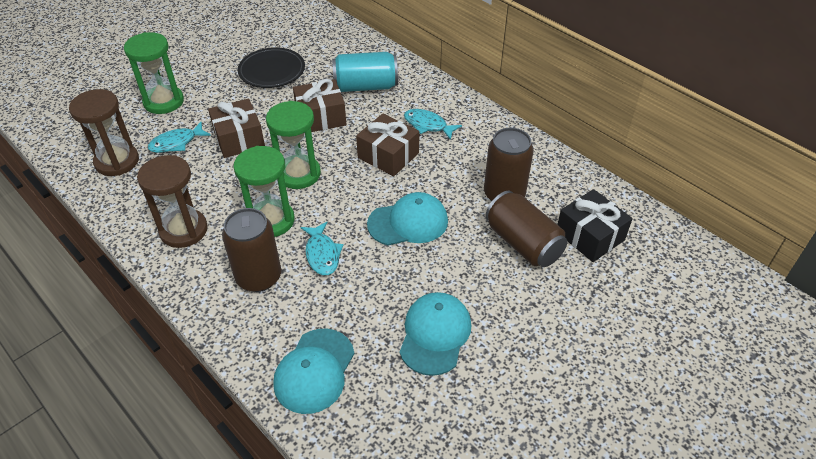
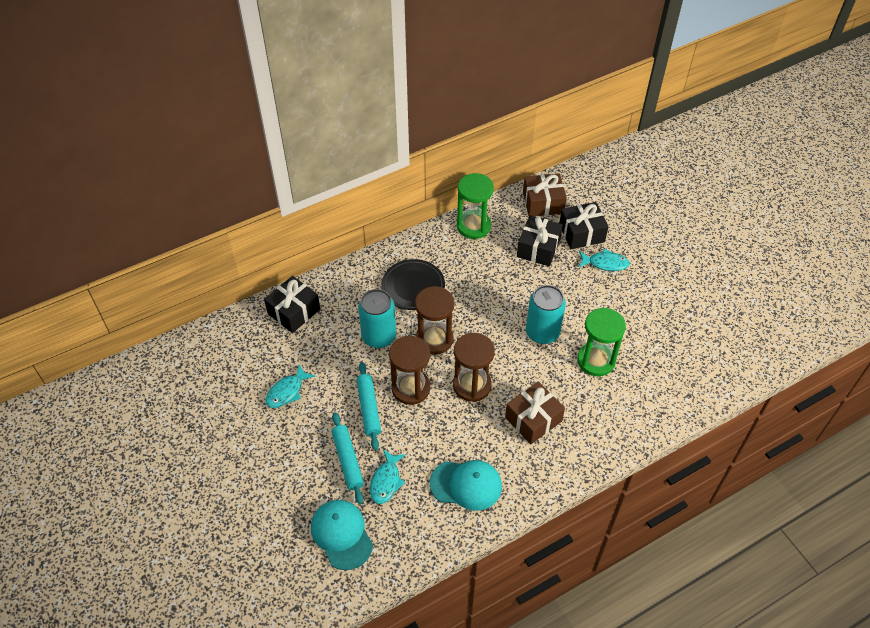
black gift: [557,189,633,262] = 1 -> [264,276,320,333] [517,215,563,266] [559,202,609,249] = 3
brown can: [222,208,281,292] [484,128,534,202] [485,191,567,267] = 3 -> none = 0
brown gift: [208,99,265,158] [293,79,347,132] [356,114,419,176] = 3 -> [505,381,565,444] [523,173,567,216] = 2
brown hourglass: [69,89,139,176] [137,155,208,248] = 2 -> [389,336,430,405] [415,286,455,355] [453,333,495,402] = 3
green hourglass: [124,32,184,114] [233,146,295,237] [266,101,321,189] = 3 -> [457,173,494,239] [577,307,626,376] = 2
turquoise can: [332,52,398,92] = 1 -> [358,289,396,348] [526,285,566,344] = 2
turquoise cap: [273,329,354,414] [367,192,448,245] [400,292,471,376] = 3 -> [311,500,373,570] [430,460,502,511] = 2
turquoise rolling pin: none = 0 -> [332,412,364,504] [357,362,381,450] = 2

